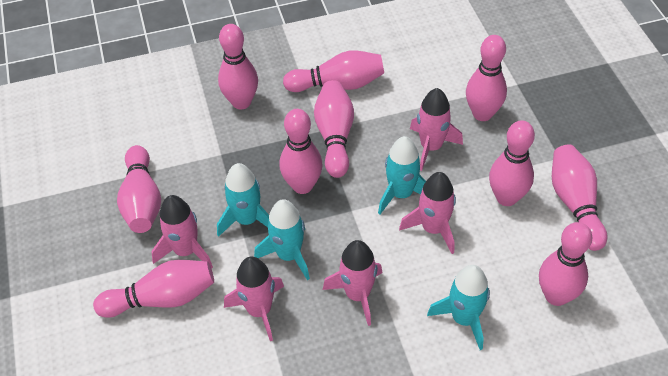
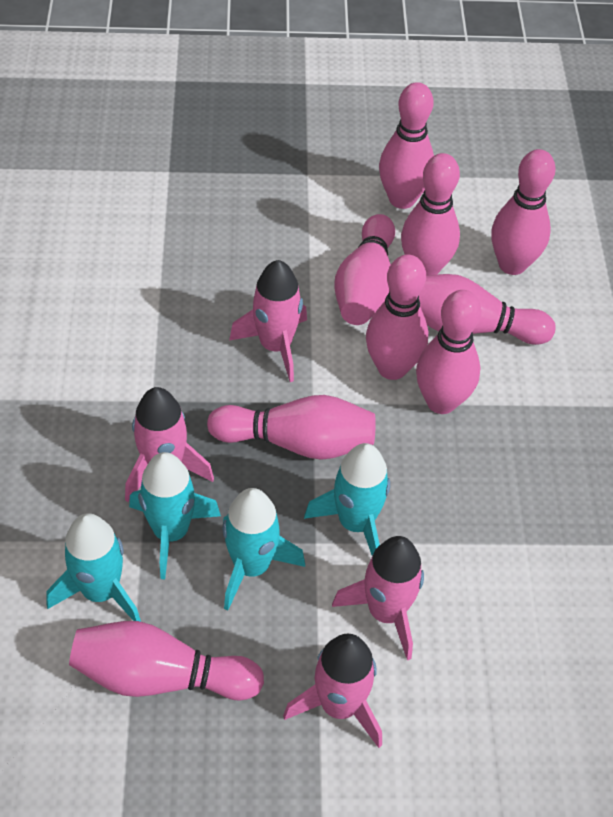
pink bowling pin: [93,260,214,318] [117,145,161,233] [218,24,258,109] [279,109,323,194] [283,50,384,92] [314,80,354,178] [466,35,507,121] [489,120,535,206] [539,222,593,306] [552,144,607,251] = 10 -> [69,621,264,700] [207,395,376,460] [334,214,395,325] [366,254,428,380] [379,82,434,209] [401,153,460,276] [416,290,481,414] [419,274,556,345] [491,149,555,275] = 9
pink rocket: [151,195,213,269] [224,257,284,341] [323,240,382,326] [399,172,456,254] [410,88,463,171] = 5 -> [125,387,214,502] [229,260,307,382] [283,634,382,748] [332,536,424,660] = 4

